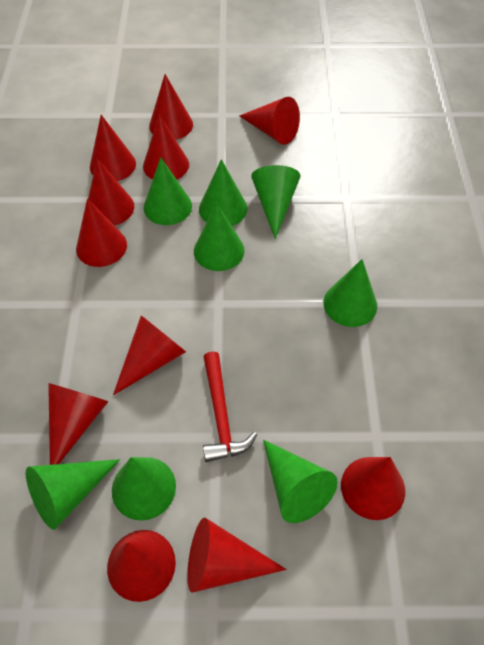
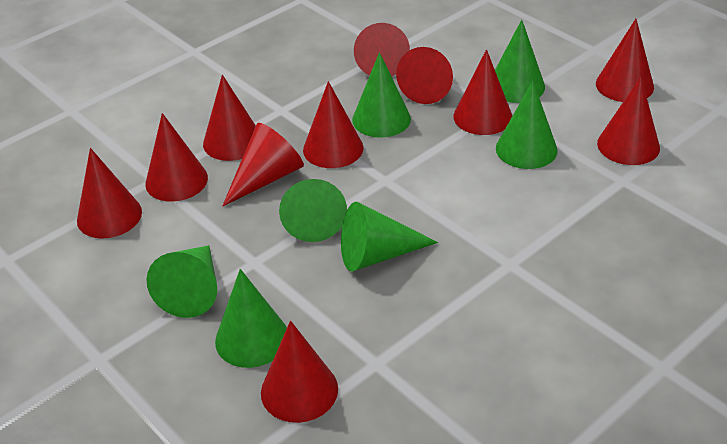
green cone: [26,459,120,530] [112,457,176,521] [144,157,192,225] [194,203,245,271] [199,159,247,226] [251,165,301,239] [263,440,338,523] [323,259,377,327] = 8 -> [146,245,217,318] [215,269,287,368] [279,179,347,242] [341,202,438,272] [352,52,411,138] [495,19,545,103] [496,81,558,169] = 7
red hammer: [203,351,257,462] = 1 -> none = 0

